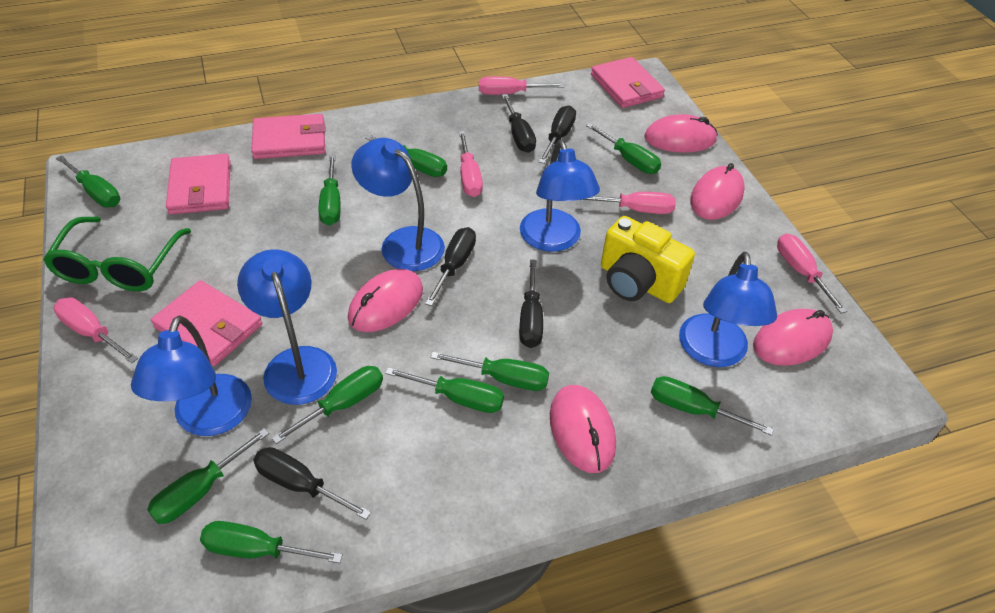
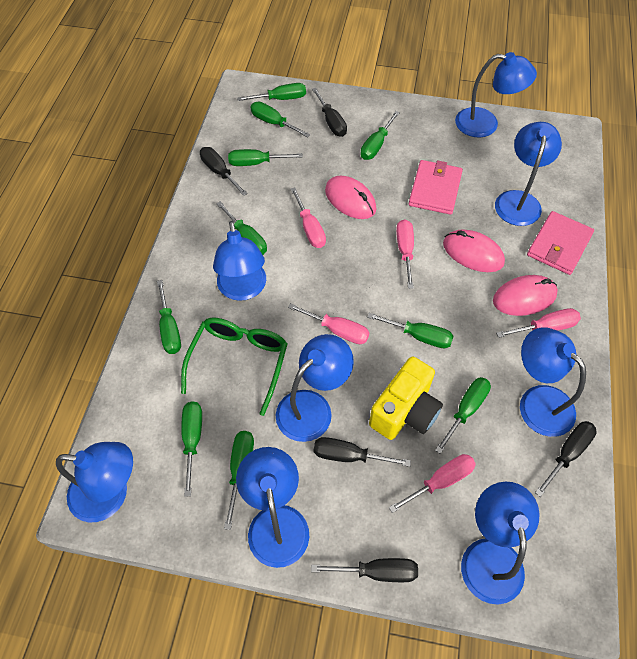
blue lamp: [131,315,252,436] [237,249,337,405] [351,138,445,271] [520,140,600,252] [679,252,777,367] = 5 -> [56,442,133,522] [213,221,266,301] [236,447,309,568] [276,334,354,442] [455,52,537,137] [461,482,540,605] [495,122,562,226] [520,327,586,437] = 8
pink mouse: [348,269,423,332] [550,385,616,473] [645,114,718,153] [690,163,745,220] [753,309,833,366] = 5 -> [325,176,376,219] [443,229,505,272] [493,275,558,316] = 3
pink wallet: [151,280,262,366] [166,154,231,214] [251,114,326,159] [591,57,665,108] = 4 -> [409,160,463,215] [527,211,594,275] = 2

